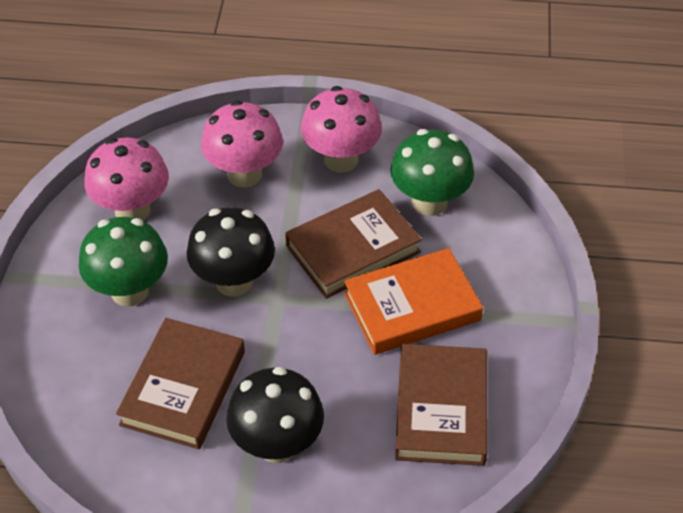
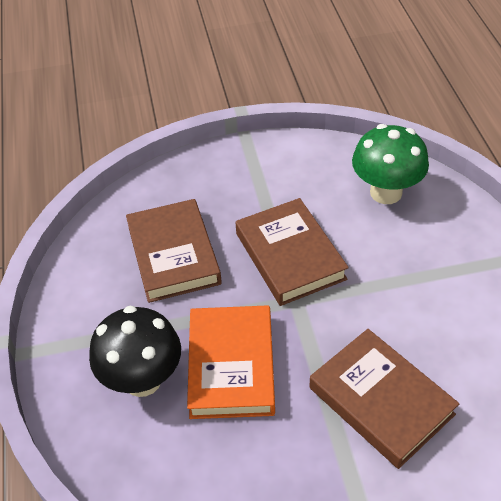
black mushroom: [187,207,275,297] [226,367,324,463] = 2 -> [89,306,181,397] = 1
green mushroom: [79,217,168,307] [390,129,474,216] = 2 -> [352,124,429,204] = 1
pink mushroom: [84,138,169,221] [201,100,283,188] [301,86,382,173] = 3 -> none = 0

